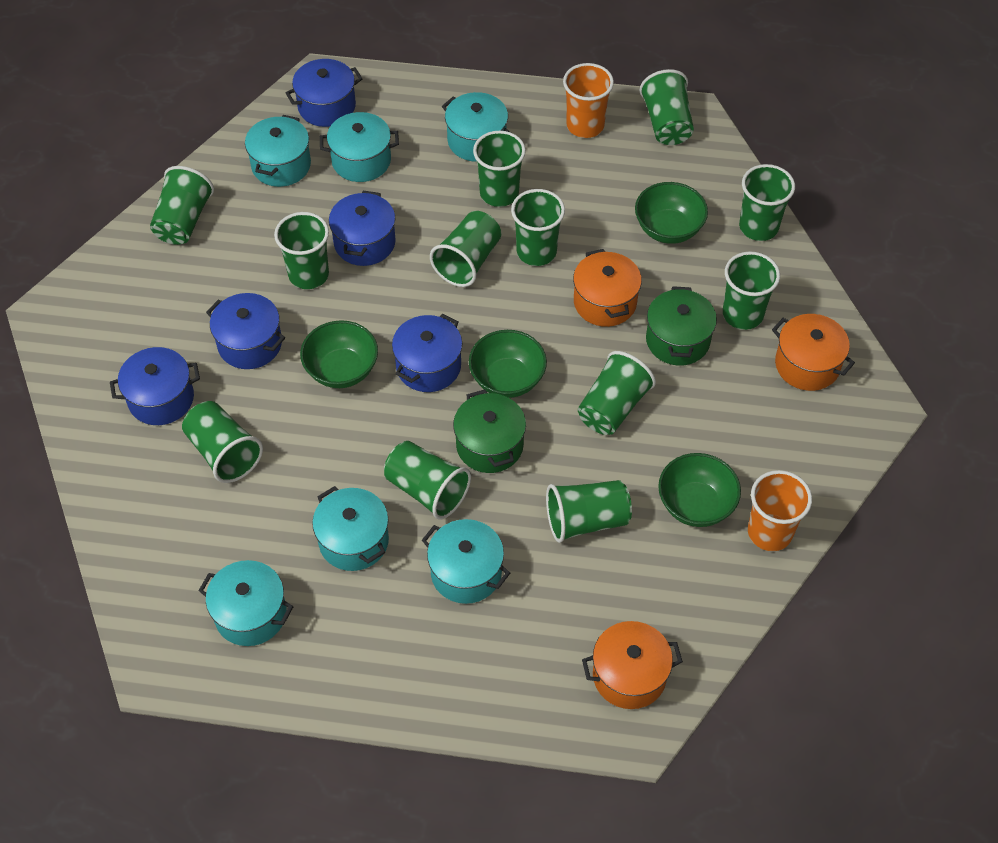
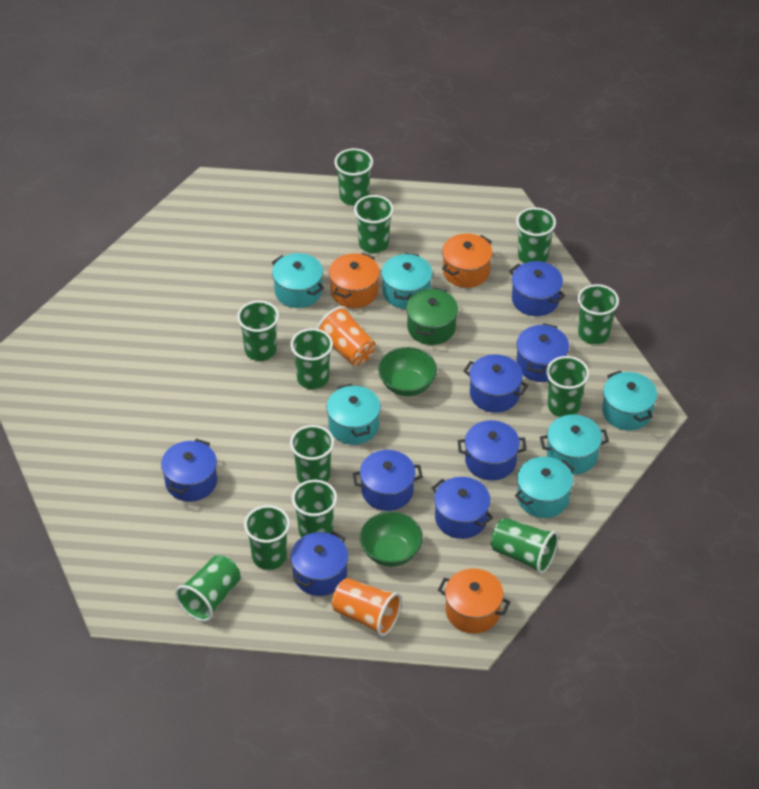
blue pot: [110,347,200,425] [206,293,285,369] [285,59,363,127] [329,191,396,266] [392,314,462,392] = 5 -> [161,439,217,502] [290,531,348,596] [353,450,423,511] [432,477,493,539] [458,420,526,481] [463,355,529,413] [509,261,565,316] [516,323,569,382] = 8
green bowl: [300,320,378,388] [469,330,547,398] [635,182,708,244] [658,453,741,527] = 4 -> [360,512,423,567] [378,347,437,396] = 2
green pot: [453,389,526,473] [646,286,717,366] = 2 -> [406,287,458,345] = 1

